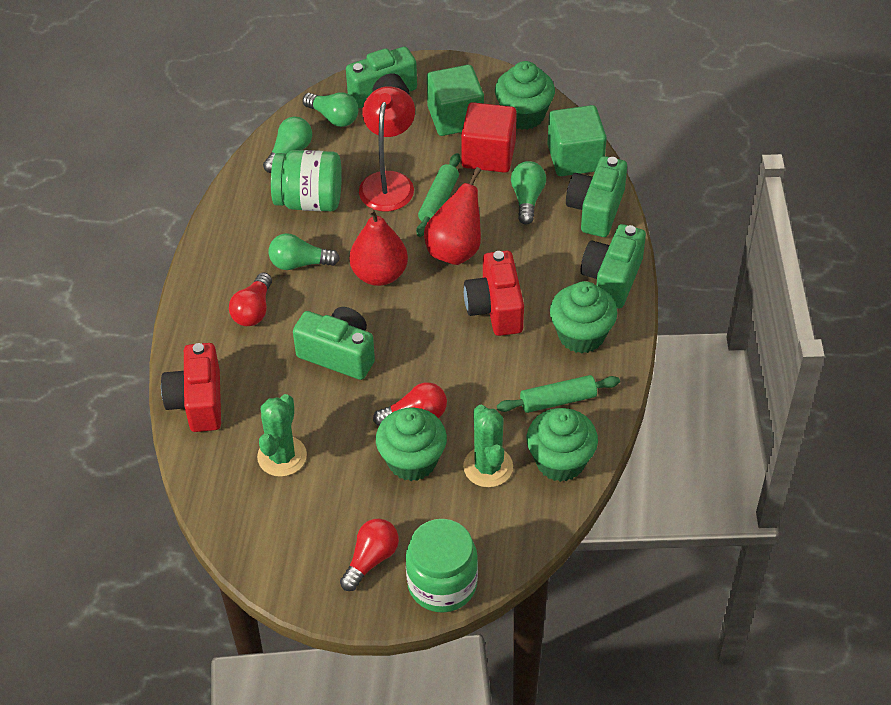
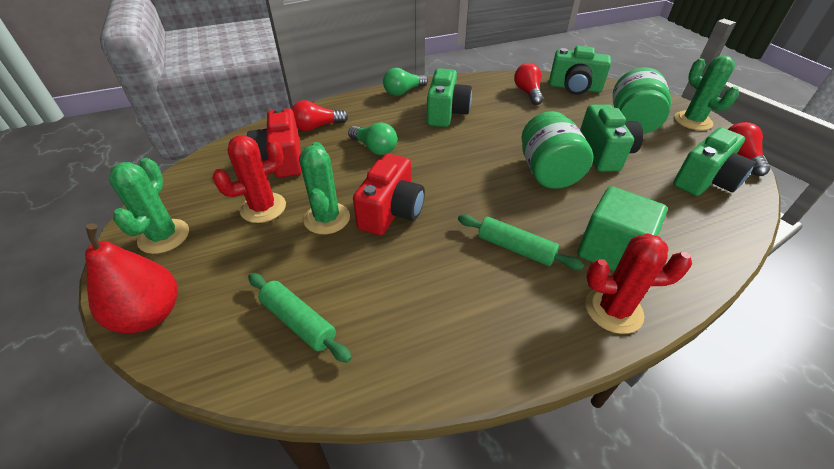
green cactus: [257,394,307,477] [463,405,513,487] = 2 -> [109,158,189,254] [299,142,350,234] [674,56,739,130] = 3
green cube: [427,65,484,136] [547,105,607,176] = 2 -> [577,186,667,271] = 1
green cupcake: [376,408,447,481] [495,61,555,130] [527,408,598,482] [550,281,617,353] = 4 -> none = 0
green light bulb: [263,117,312,173] [269,233,340,270] [303,92,358,127] [511,161,546,225] = 4 -> [348,122,397,155] [383,68,428,96] = 2
red cactus: none = 0 -> [212,135,286,223] [585,233,692,334] = 2
red cube: [461,102,517,173] = 1 -> none = 0
red lamp: [359,86,415,211] = 1 -> none = 0
red pear: [349,208,408,286] [424,167,481,265] = 2 -> [85,223,178,333] = 1

